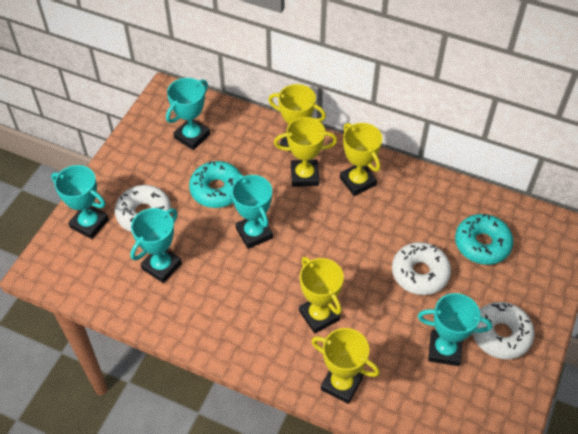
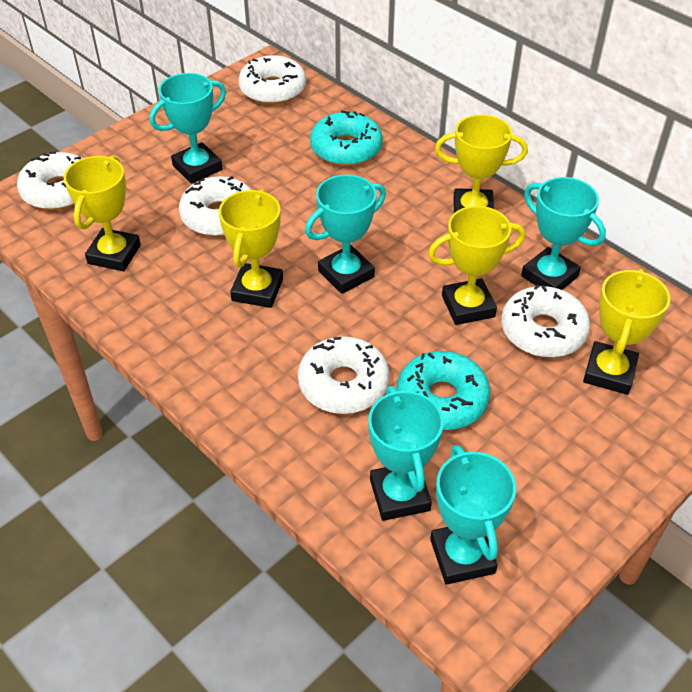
white donut: [115,185,171,232] [392,242,451,295] [472,302,534,359] = 3 -> [17,152,83,210] [179,176,251,236] [238,55,306,104] [298,336,390,414] [501,284,590,358] = 5

